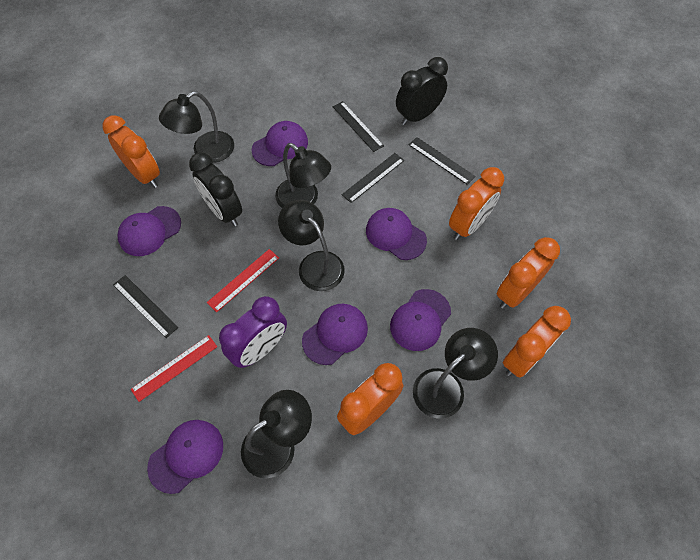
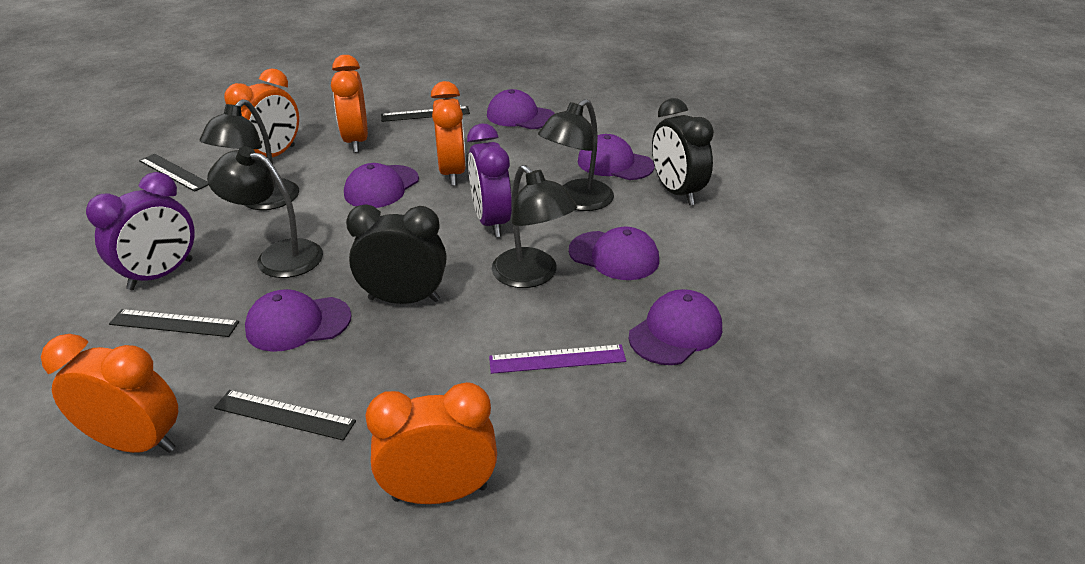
black lamp: [159,91,234,163] [241,390,312,478] [275,143,331,208] [278,200,345,291] [413,328,498,419] = 5 -> [200,99,299,210] [207,147,323,278] [492,165,577,288] [538,99,614,211] = 4
purple clock: [219,296,287,368] = 1 -> [86,172,195,290] [467,124,512,237] = 2
purple ruler: none = 0 -> [489,344,626,374] = 1
red ruler: [131,335,217,402] [207,249,279,312] = 2 -> none = 0

